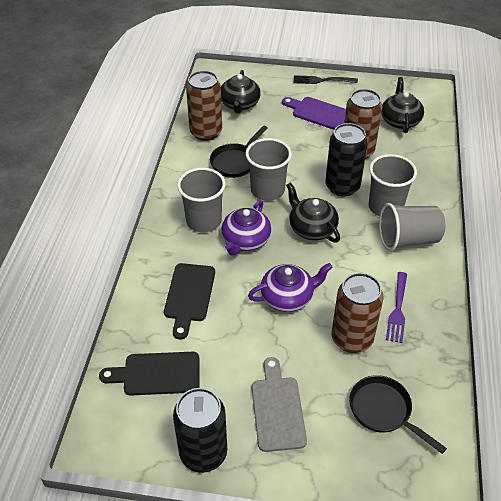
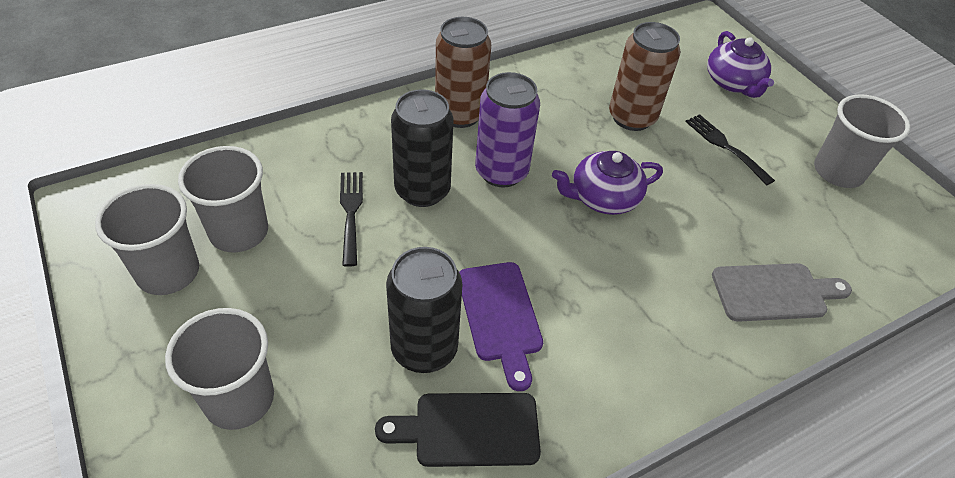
black cutting board: [99,352,200,396] [164,263,215,340] = 2 -> [375,393,541,467] = 1
black fork: [294,75,358,84] = 1 -> [340,172,363,267] [685,114,775,185] = 2
black pan: [210,126,268,178] [349,375,447,454] = 2 -> none = 0
black teapot: [221,70,261,114] [286,182,340,243] [381,77,424,133] = 3 -> none = 0
brown can: [186,71,222,141] [332,273,384,353] [344,89,383,159] = 3 -> [435,17,491,128] [609,22,680,131] = 2
purple can: none = 0 -> [475,72,540,187] = 1
purple fork: [386,272,407,343] = 1 -> none = 0

